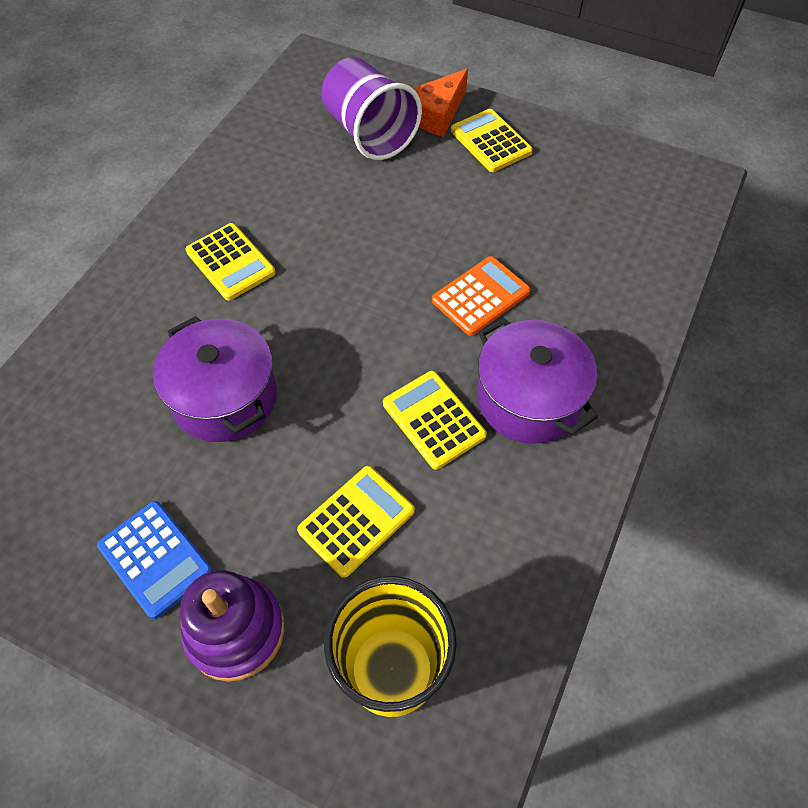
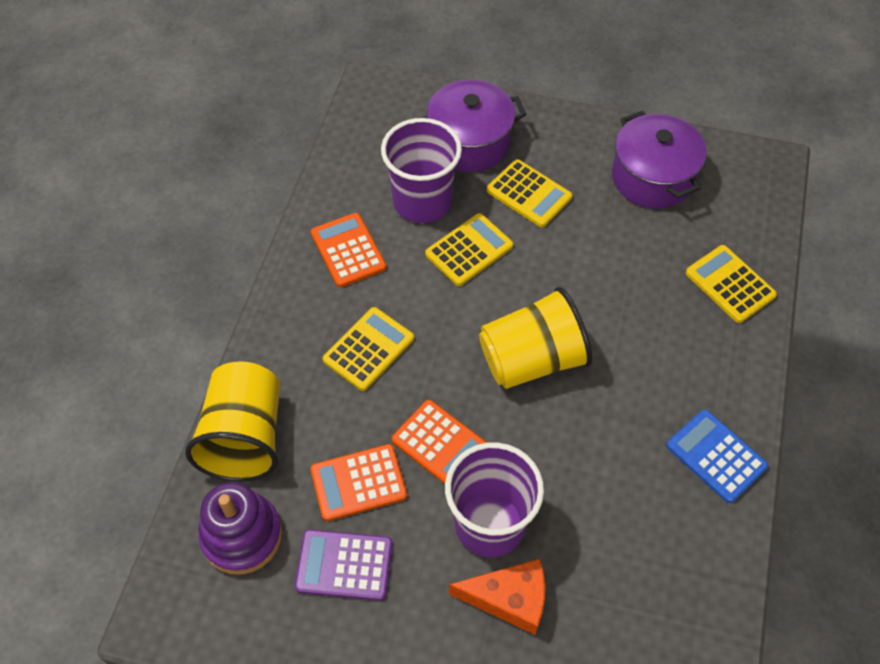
orange calculator: [432,256,530,336] = 1 -> [310,444,407,521] [311,213,386,287] [392,400,487,484] = 3
purple calculator: none = 0 -> [295,529,392,601] = 1
purple cup: [322,57,422,160] = 1 -> [381,118,462,223] [445,442,544,557] = 2
yellow cup: [324,576,457,717] = 1 -> [185,361,280,482] [479,287,592,389] = 2

